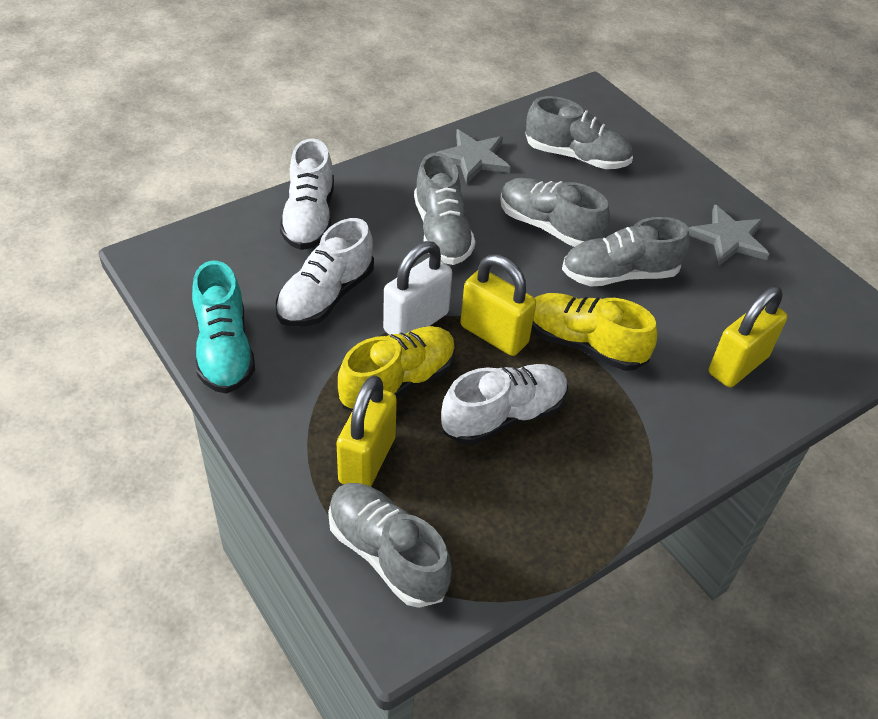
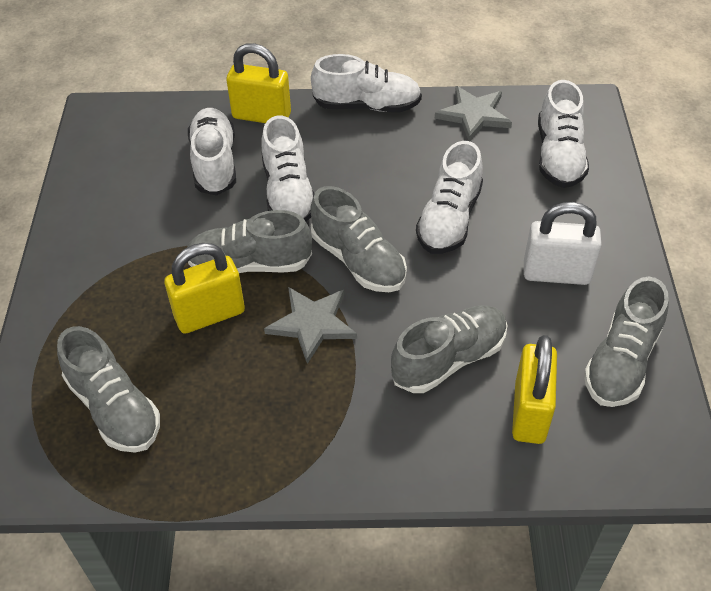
turquoise shoe: [192,261,255,394] = 1 -> none = 0
white shoe: [276,218,374,327] [280,138,334,250] [441,364,568,445] = 3 -> [188,108,236,196] [261,116,315,221] [311,54,422,113] [416,141,483,254] [538,80,589,188] = 5
yellow shoe: [338,326,456,411] [532,293,658,371] = 2 -> none = 0

